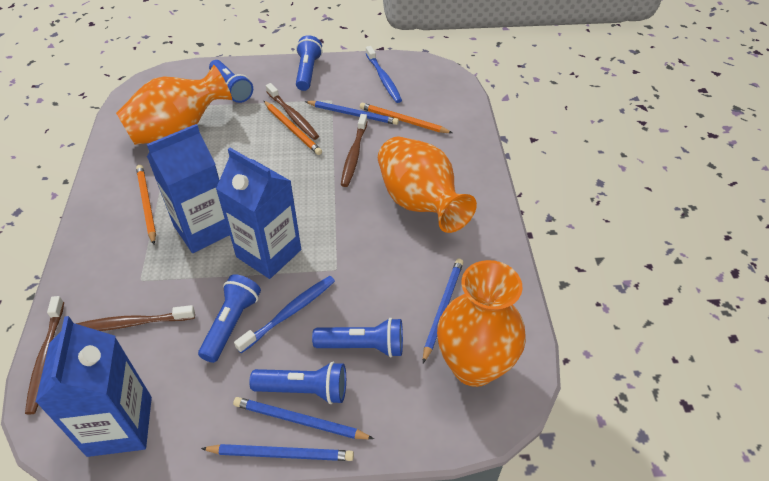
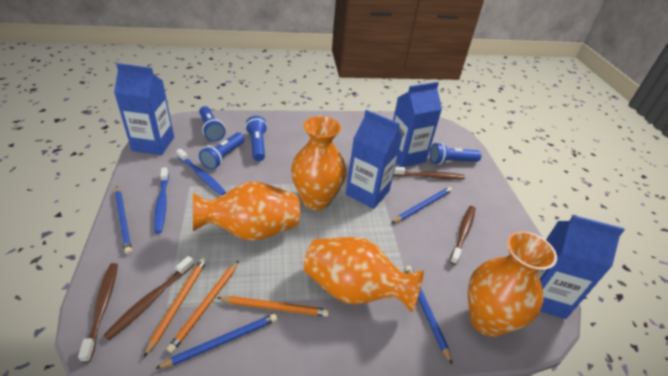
blue carton: [35,316,152,457] [147,124,230,253] [216,148,301,279] = 3 -> [114,63,174,155] [346,110,403,209] [393,82,442,167] [538,215,624,319] = 4
blue flashlight: [198,274,261,363] [209,60,253,103] [249,362,346,404] [296,35,322,91] [312,318,403,358] = 5 -> [199,106,225,141] [199,133,245,170] [245,116,267,161] [430,143,481,165] = 4
orange vase: [116,65,232,145] [378,137,477,233] [437,260,526,387] = 3 -> [193,181,300,241] [291,116,346,210] [304,237,424,313] [468,231,557,337] = 4

